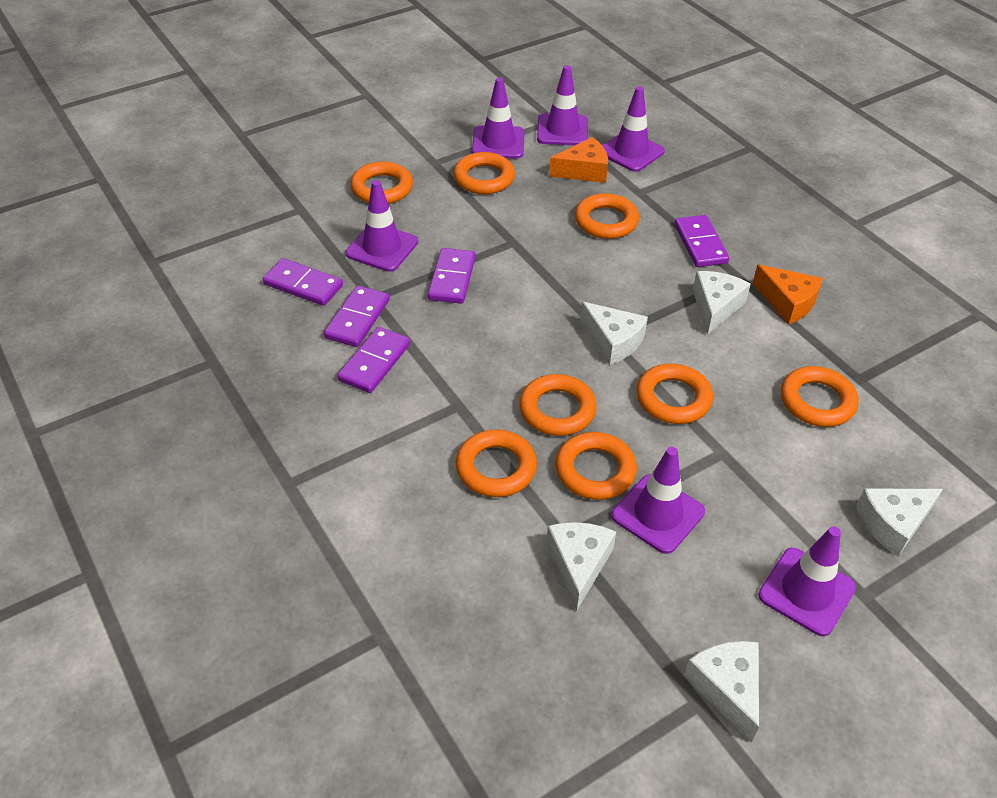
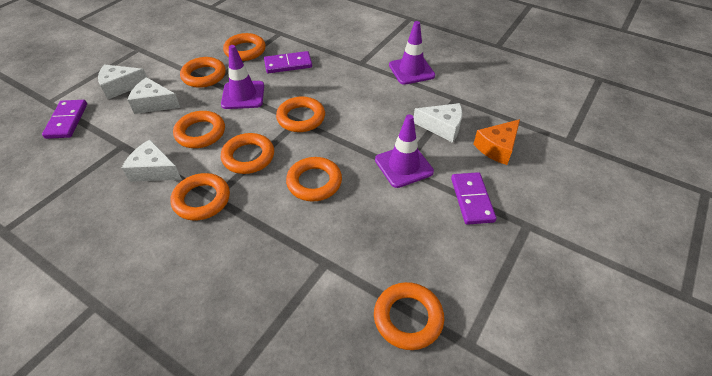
orange cheese: [549,137,608,183] [752,264,823,324] = 2 -> [474,119,520,165] = 1
purple domino: [263,258,343,306] [324,286,390,347] [337,327,410,393] [428,248,476,304] [674,215,729,267] = 5 -> [42,100,87,139] [264,51,312,73] [451,172,496,225] = 3
purple traffic cone: [345,180,418,272] [472,77,525,159] [537,65,588,145] [602,86,665,172] [611,447,705,554] [758,526,856,636] = 6 -> [221,45,264,109] [375,114,434,188] [389,21,435,85] = 3
white cheese: [546,522,616,611] [580,301,648,365] [684,641,759,743] [693,271,751,335] [856,488,943,556] = 5 -> [98,65,147,99] [122,140,182,182] [128,77,180,114] [414,103,462,143] = 4

